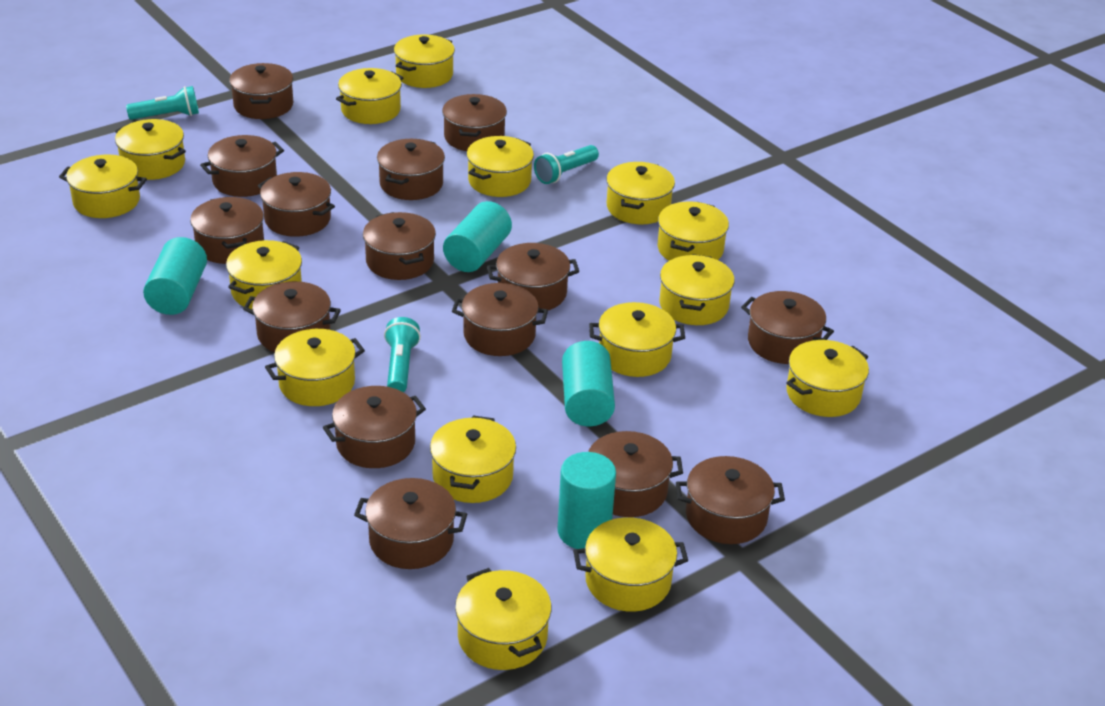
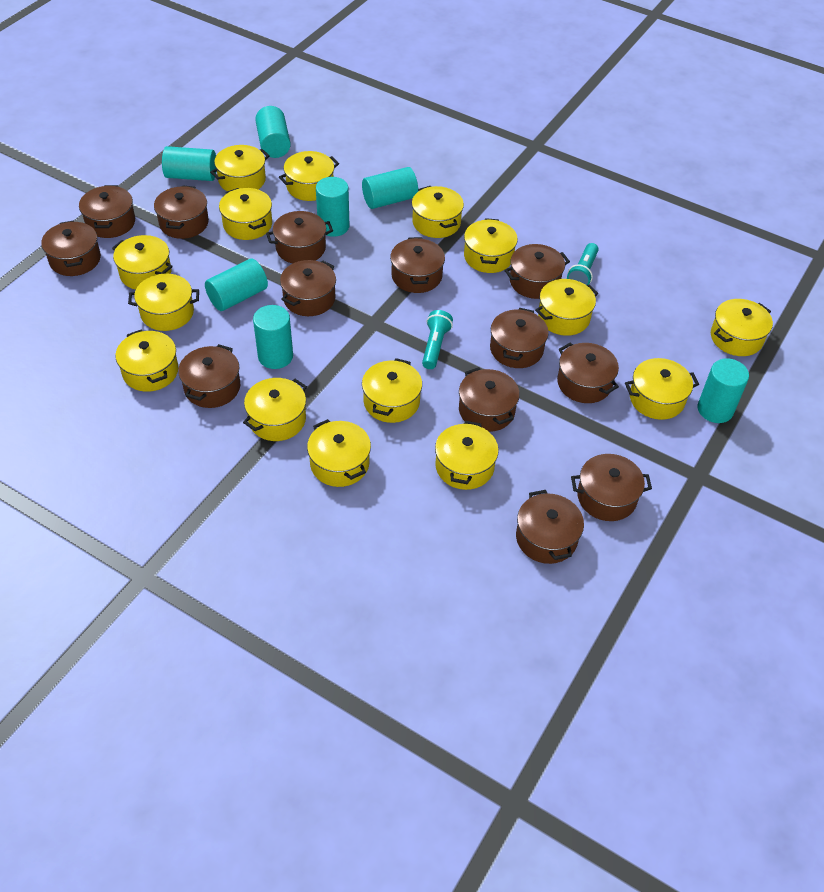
brown pot: [190,197,264,264] [200,135,284,197] [229,63,293,119] [243,281,341,352] [258,172,335,237] [323,386,426,468] [354,478,467,569] [363,212,436,280] [377,139,445,200] [442,94,507,151] [452,283,548,356] [487,243,579,310] [588,431,683,517] [676,456,785,544] [741,291,834,364] = 15 -> [41,220,101,276] [79,185,135,238] [154,185,209,239] [178,344,240,408] [266,211,333,264] [280,260,336,316] [390,237,445,293] [459,367,520,432] [490,308,549,368] [504,244,570,299] [516,490,584,564] [557,342,619,403] [571,454,652,521] = 13
turquoise cylinder: [143,237,207,315] [443,201,512,272] [557,452,616,549] [562,341,615,426] = 4 -> [162,146,216,181] [205,258,268,311] [253,305,293,369] [255,106,291,158] [316,177,349,237] [362,167,418,209] [698,358,749,423] = 7
turquoise flashlight: [126,86,199,120] [384,317,421,392] [534,145,599,184] = 3 -> [422,310,453,369] [567,243,599,285] = 2

